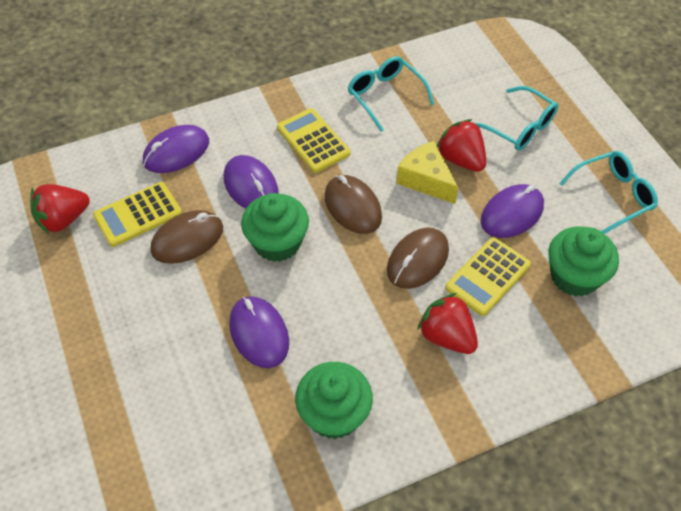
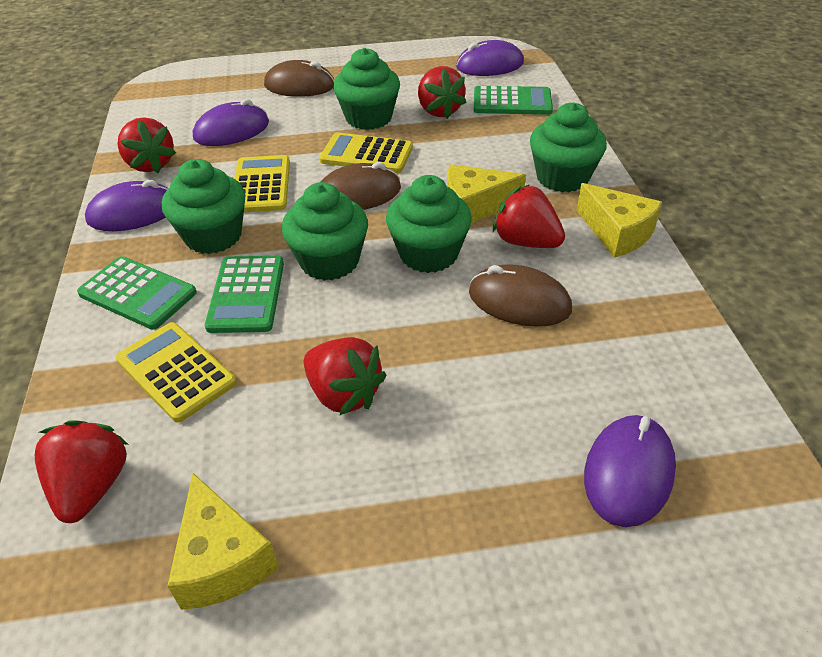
green calculator: none = 0 -> [77,256,197,330] [205,256,284,333] [474,86,553,115] = 3
green cupcake: [241,193,309,262] [295,362,373,439] [548,226,619,297] = 3 -> [162,159,246,254] [282,182,368,281] [333,48,400,130] [386,175,472,273] [530,103,607,192] = 5
red strawberry: [30,184,90,234] [417,293,478,354] [437,119,486,172] = 3 -> [35,420,129,523] [117,117,176,173] [304,337,386,415] [418,66,467,119] [493,185,565,248] = 5
turquoise glasses: [348,56,434,132] [475,86,558,151] [559,151,658,234] = 3 -> none = 0
yellow cheese: [396,141,458,204] = 1 -> [168,473,279,610] [447,164,526,223] [576,183,662,258] = 3

